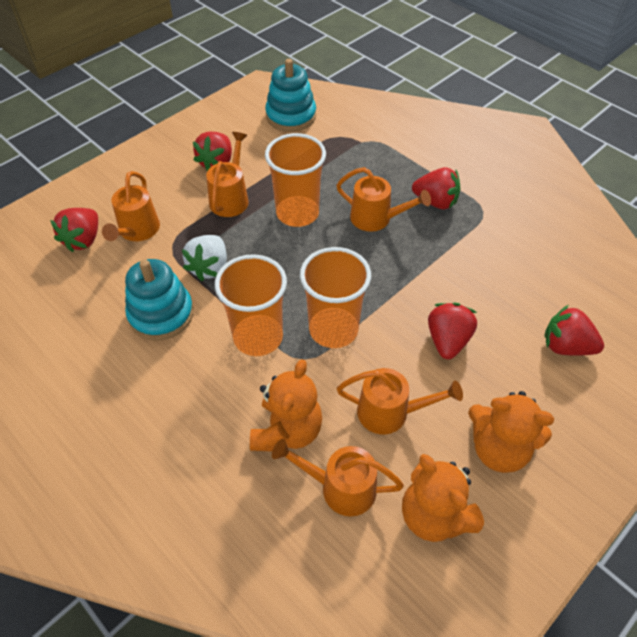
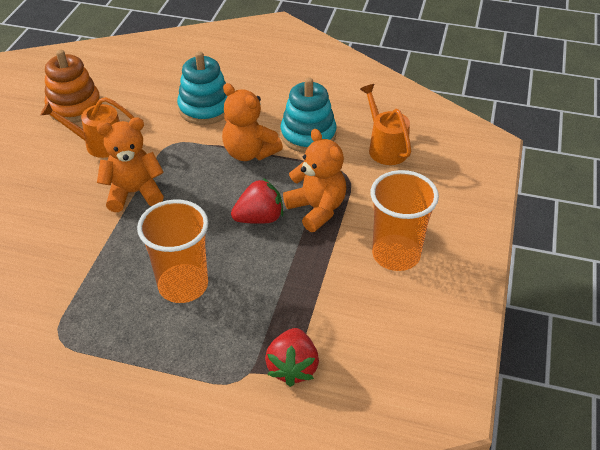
orange cup: [215,254,287,356] [265,133,326,227] [300,247,371,348] = 3 -> [137,199,208,303] [371,170,439,271] = 2
orange stacking toy: none = 0 -> [45,50,101,123] = 1
orange watering can: [102,171,160,241] [206,132,248,217] [272,439,404,517] [336,167,431,232] [337,368,463,434] = 5 -> [41,97,135,158] [360,84,411,165] = 2
red strawberry: [50,208,98,252] [193,132,232,171] [412,167,460,209] [428,303,477,359] [544,305,604,356] = 5 -> [231,178,283,224] [265,328,319,387] = 2
white strawberry: [182,235,227,281] = 1 -> none = 0

